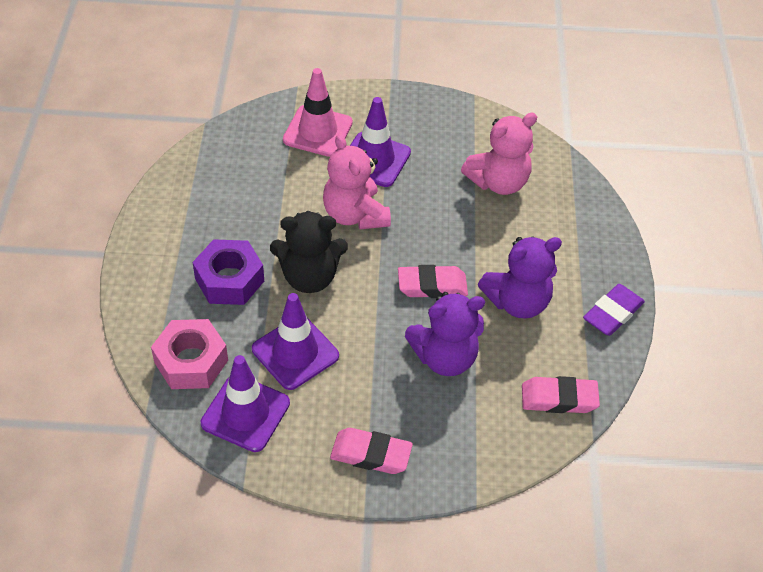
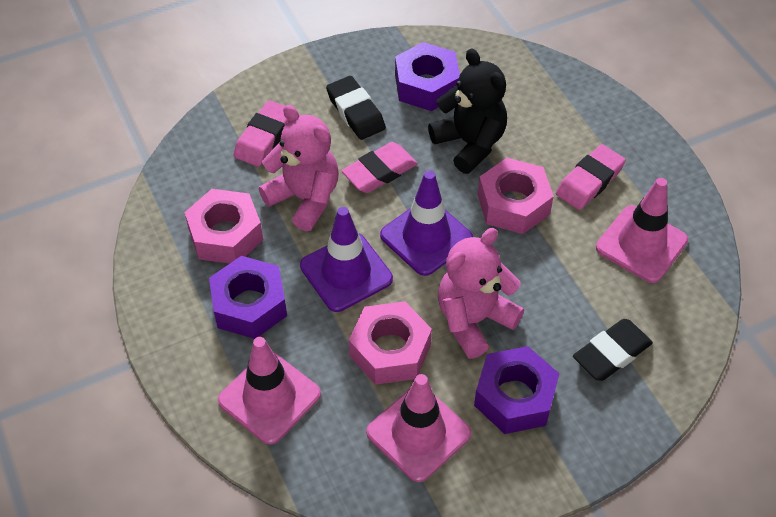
black eraser: none = 0 -> [326,76,386,140] [573,319,653,381] = 2
pink nut: [151,319,228,389] = 1 -> [184,189,263,264] [349,301,432,385] [478,158,554,234] = 3
pink traffic cone: [283,68,353,157] = 1 -> [218,337,321,444] [366,374,471,482] [596,178,688,283] = 3
purple eraser: [583,284,645,336] = 1 -> none = 0
purple nut: [192,239,264,305] = 1 -> [209,256,287,339] [395,42,460,111] [474,346,559,434] = 3
purple teddy bear: [405,292,485,376] [478,236,562,319] = 2 -> none = 0
purple traffic cone: [201,355,290,452] [252,293,339,390] [350,97,411,187] = 3 -> [300,207,393,312] [380,170,473,276] = 2

